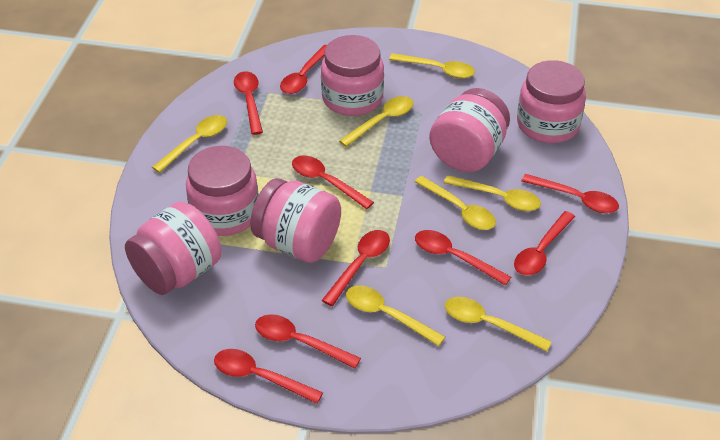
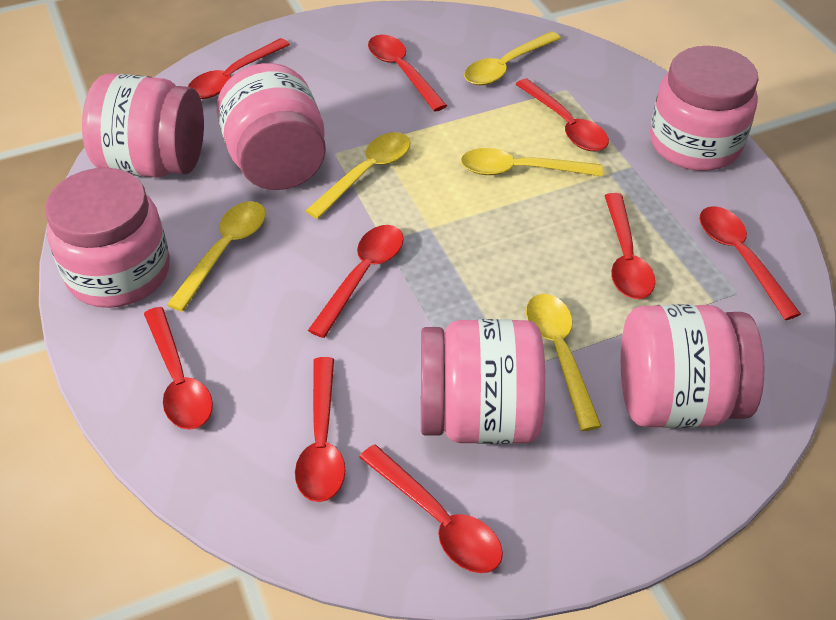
yellow spoon: [152,115,227,173] [339,96,414,147] [346,285,445,346] [389,53,475,79] [414,176,496,230] [444,175,541,211] [445,297,552,351] = 7 -> [167,201,266,312] [306,132,410,219] [461,148,603,176] [464,31,561,85] [526,294,602,431] = 5

